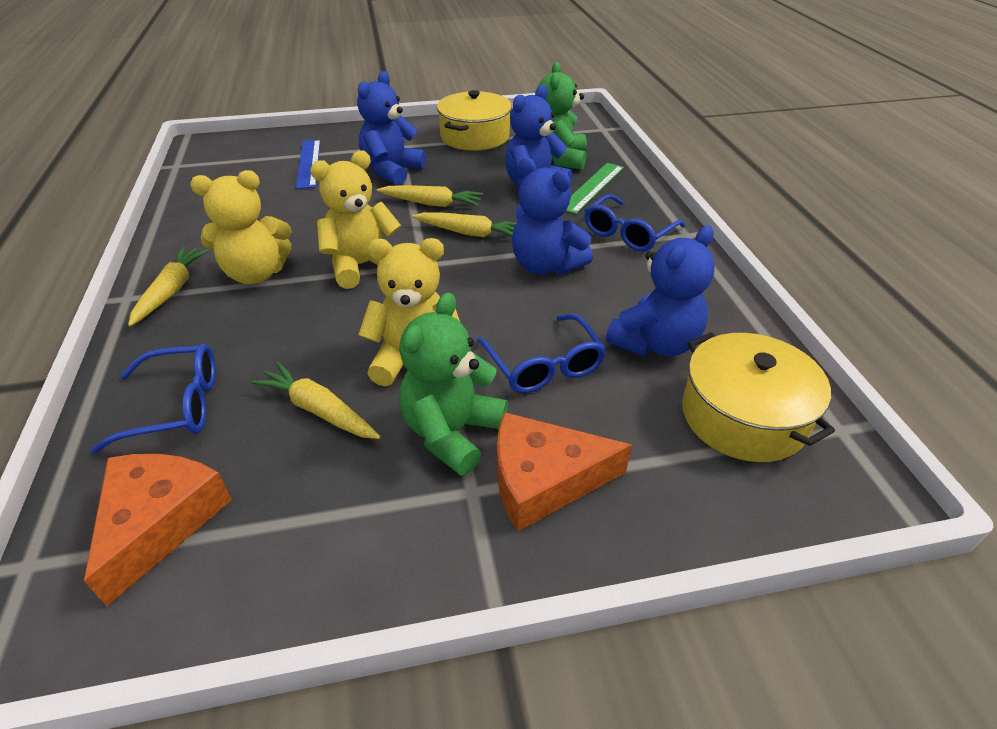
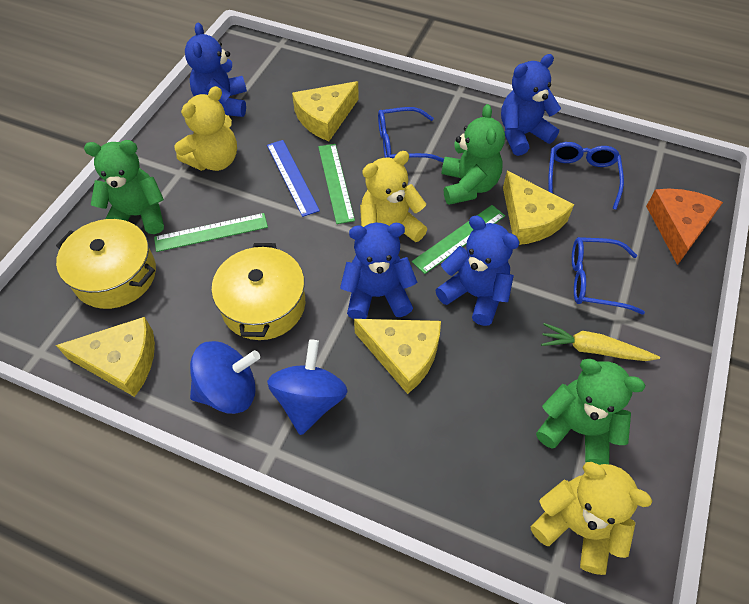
blue spinning top: none = 0 -> [190,341,260,414] [267,339,348,435] = 2
green ruler: [566,163,624,214] = 1 -> [154,213,268,252] [318,144,355,224] [412,205,505,274] = 3
green teddy bear: [399,293,508,476] [538,62,587,170] = 2 -> [84,140,164,234] [442,104,505,205] [536,359,646,465] = 3
orange cheese: [84,454,232,606] [497,412,632,532] = 2 -> [646,189,723,265] = 1
yellow carrot: [128,247,209,326] [251,362,381,439] [377,185,483,207] [412,212,516,237] = 4 -> [541,323,660,361] = 1
yellow cheese: none = 0 -> [56,317,155,397] [292,81,359,141] [354,319,441,394] [503,171,574,245] = 4

